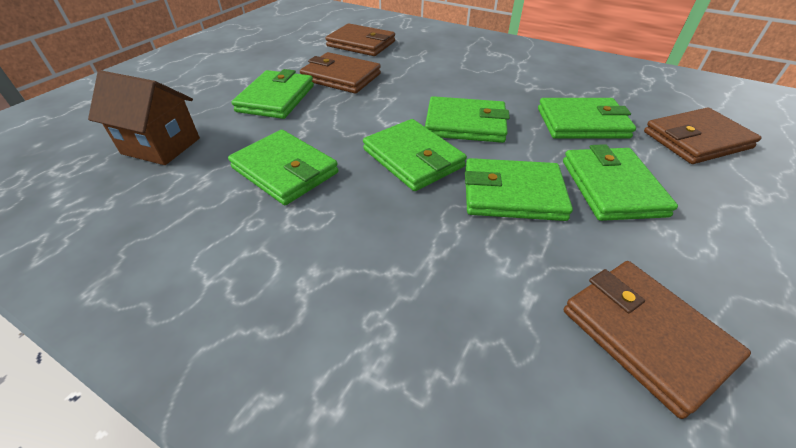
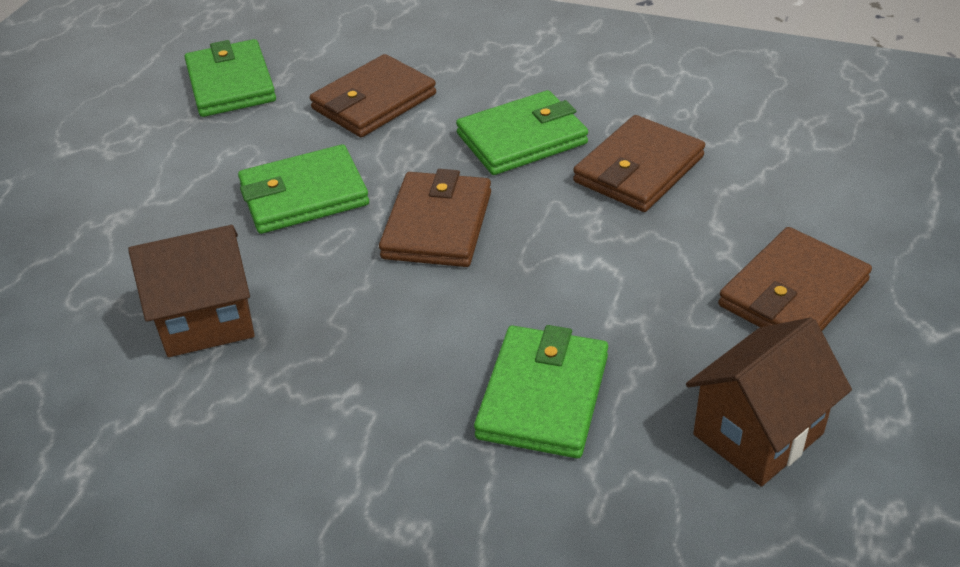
brown house: [88,70,200,165] = 1 -> [128,225,255,357] [686,317,852,486] = 2
green wallet: [228,130,338,205] [232,69,314,119] [363,119,467,191] [425,96,510,143] [465,158,573,221] [538,98,636,139] [563,144,678,221] = 7 -> [185,39,276,117] [238,144,369,234] [456,90,588,175] [474,325,608,458] = 4

